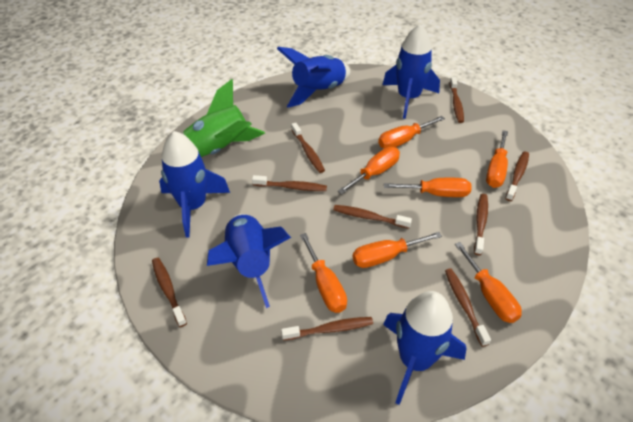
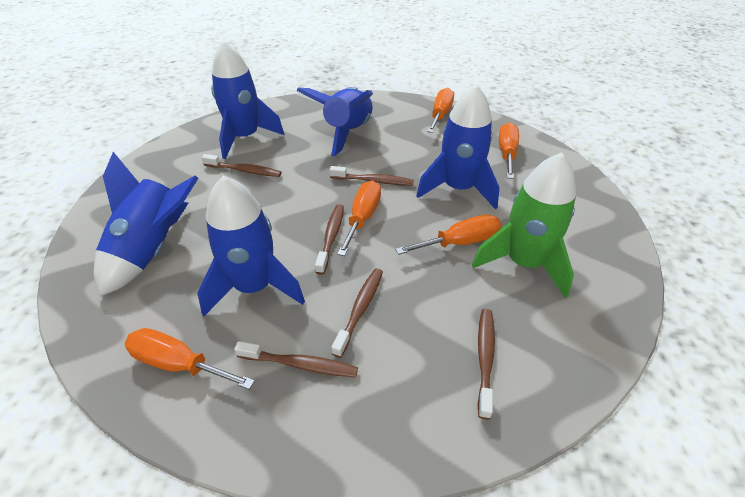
brown toothbrush: [152,258,187,327] [252,175,327,191] [281,317,373,341] [291,123,325,173] [333,205,412,229] [445,268,491,347] [450,77,464,123] [474,194,488,255] [505,152,529,201] = 9 -> [201,154,282,177] [234,341,358,377] [315,204,344,275] [329,166,414,186] [331,268,383,358] [477,309,495,419] = 6
orange screwdriver: [300,233,347,313] [337,147,400,195] [352,232,442,268] [378,116,445,148] [384,178,471,197] [455,242,522,323] [486,130,508,188] = 7 -> [125,328,255,390] [337,181,381,256] [395,214,501,255] [427,88,454,133] [499,122,519,179] = 5

